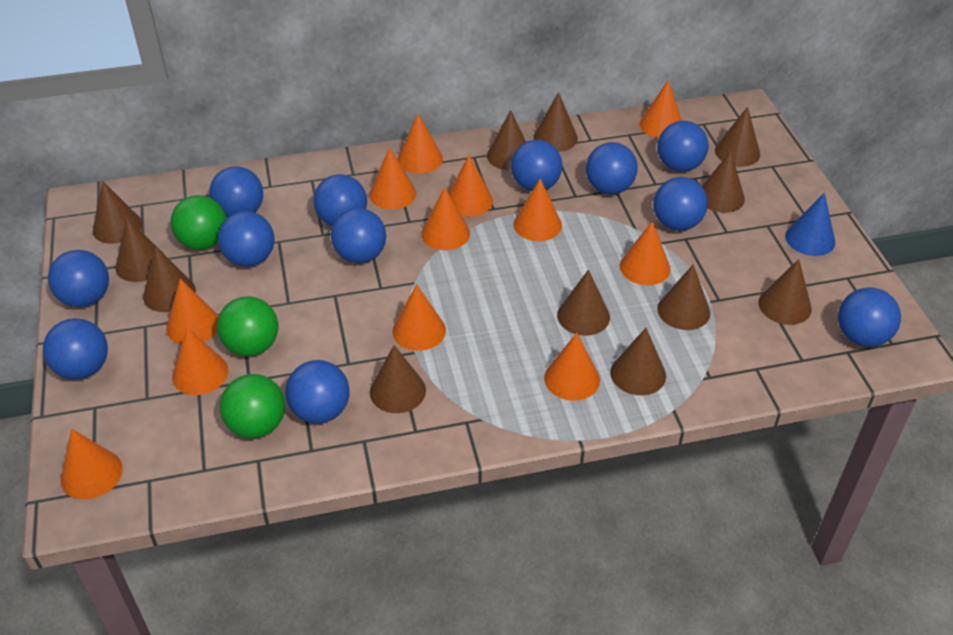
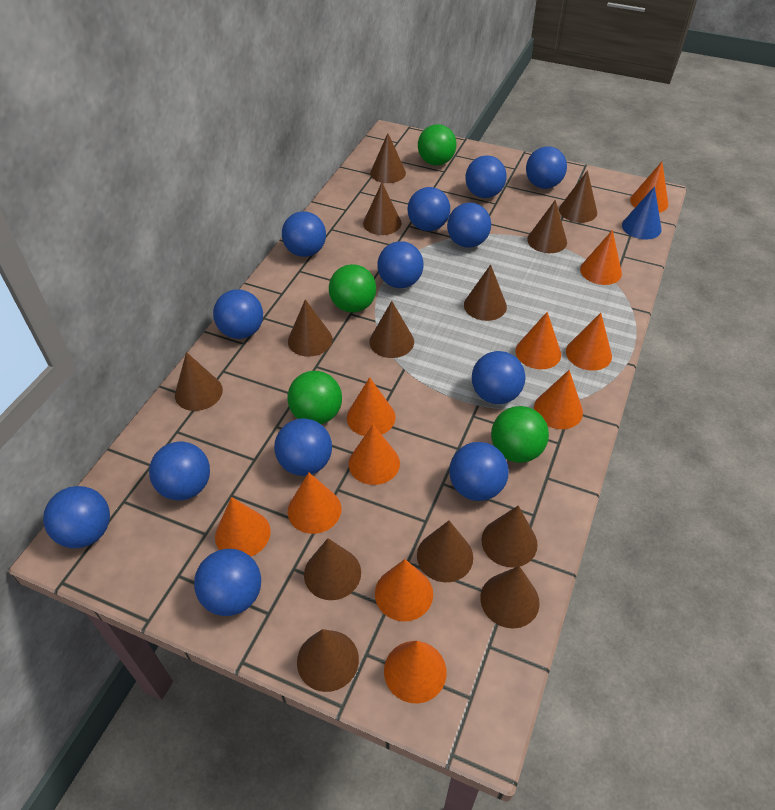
blue ball: [43,318,108,380] [48,250,109,307] [209,166,263,218] [218,211,275,267] [285,360,350,423] [313,174,367,226] [331,208,386,263] [511,140,562,191] [586,142,638,194] [653,177,708,231] [657,121,709,172] [838,287,901,347] = 12 -> [43,486,110,548] [149,442,210,500] [194,549,261,616] [213,290,263,339] [274,418,332,476] [282,211,326,257] [377,241,424,288] [408,187,450,231] [447,203,491,248] [449,442,509,501] [465,155,507,198] [472,351,525,404] [526,146,567,189] = 13
brown cone: [93,181,142,244] [116,218,165,282] [143,247,196,312] [370,345,426,413] [487,110,526,170] [533,92,578,152] [557,269,610,336] [610,328,666,396] [657,264,710,330] [702,151,745,213] [715,106,760,167] [758,259,812,325] = 12 -> [175,352,223,411] [288,299,333,357] [297,629,359,692] [304,538,361,600] [363,183,401,235] [369,301,414,358] [370,133,406,183] [417,521,473,582] [464,265,507,321] [480,566,539,628] [481,506,538,567] [527,200,567,253] [559,170,597,223] = 13
green ball: [171,195,226,250] [217,296,278,356] [220,374,285,438] = 3 -> [287,371,342,424] [329,264,376,313] [418,124,457,165] [491,406,549,463] = 4
orange cone: [61,429,123,499] [166,279,219,344] [172,327,228,395] [369,148,416,209] [392,284,446,351] [398,114,443,173] [421,187,470,250] [448,155,493,217] [513,178,562,241] [544,333,600,401] [620,221,670,285] [639,80,682,138] = 12 -> [215,497,271,556] [288,473,341,534] [347,377,396,436] [349,425,400,485] [375,559,433,622] [384,641,447,703] [516,312,561,369] [534,370,583,429] [566,313,612,371] [580,230,622,285] [630,162,669,213] = 11

